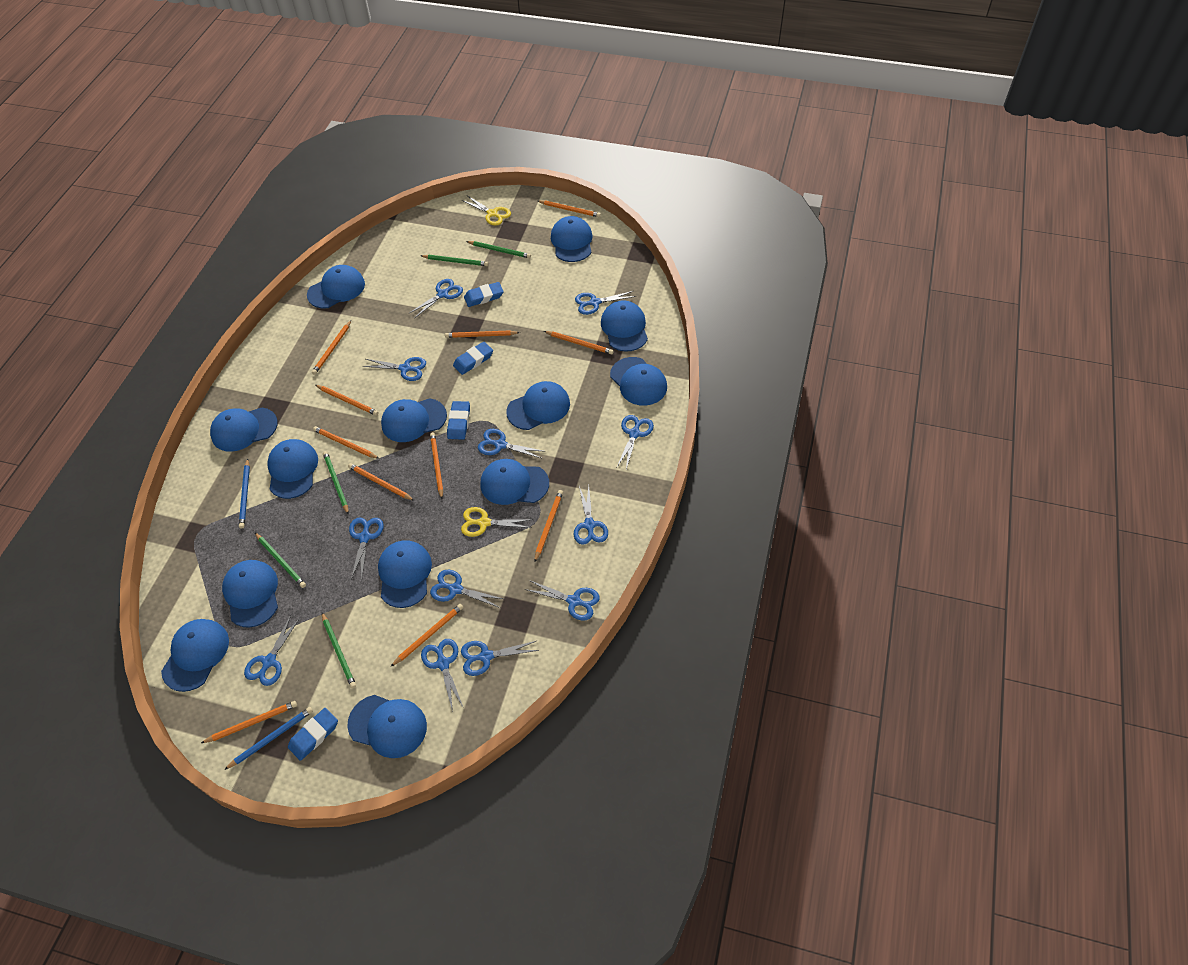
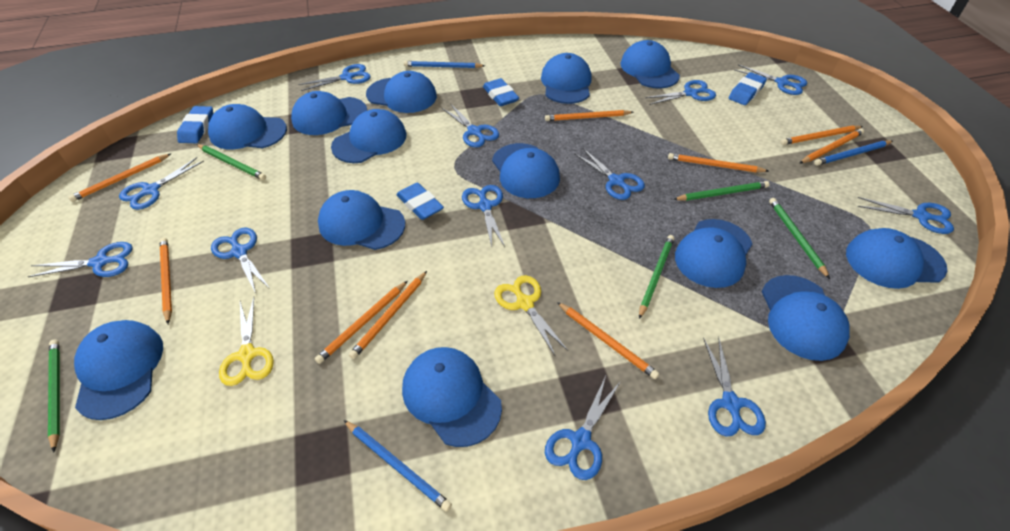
blue pencil: [224,707,313,770] [239,459,250,528] = 2 -> [344,420,452,512] [404,61,485,68] [814,141,893,165] = 3
orange pencil: [201,701,297,743] [312,321,351,375] [313,426,379,459] [315,385,378,416] [348,463,415,501] [391,604,463,666] [430,432,443,499] [445,330,520,338] [534,490,563,562] [538,200,601,217] [544,331,614,354] = 11 -> [68,154,171,202] [160,238,172,324] [315,281,408,364] [349,271,427,359] [545,110,633,121] [557,302,659,379] [668,153,768,172] [781,125,863,145] [799,128,864,164] = 9

